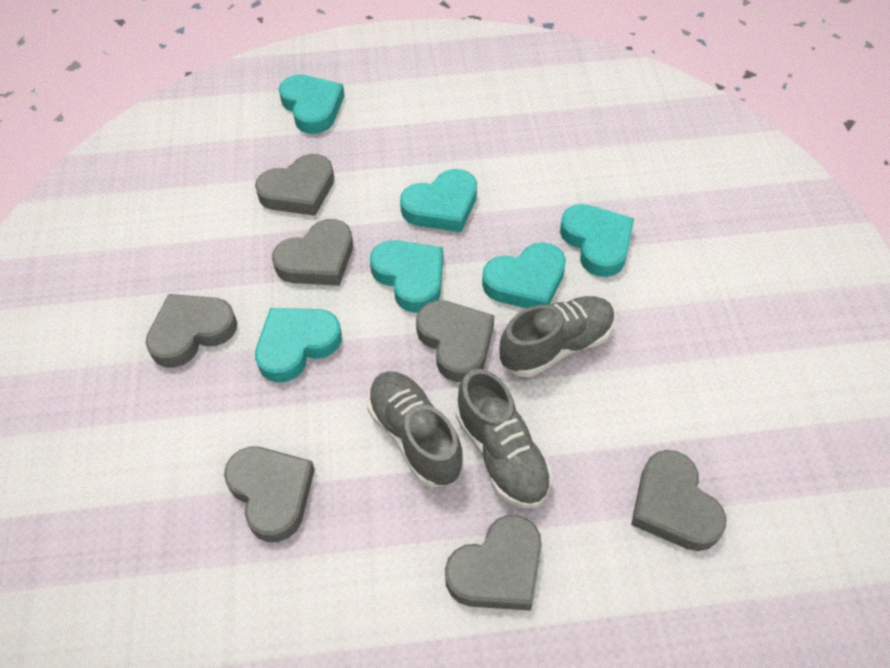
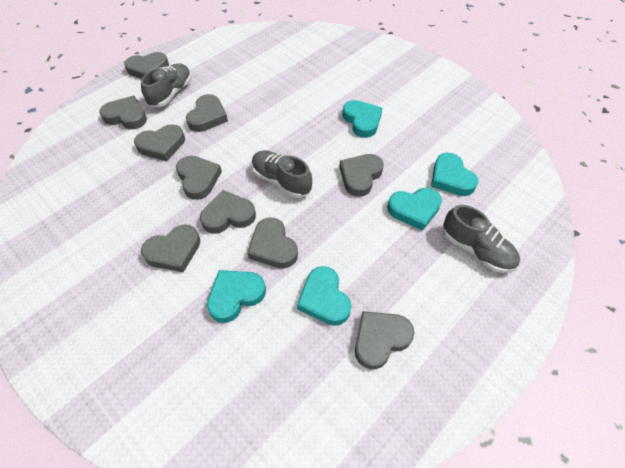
grey heart: [145,294,237,368] [224,447,315,542] [255,154,334,216] [272,219,353,286] [416,300,494,382] [445,515,542,611] [631,450,727,551] = 7 -> [99,96,147,129] [124,52,169,79] [134,124,185,161] [141,224,201,272] [176,156,222,200] [186,94,228,132] [200,190,256,234] [247,218,298,268] [339,154,384,197] [355,311,415,369] = 10
turquoise heart: [255,308,342,383] [279,74,345,134] [370,240,443,313] [400,169,477,232] [482,242,566,309] [560,204,634,277] = 6 -> [207,270,266,323] [297,266,351,326] [342,100,382,138] [387,188,442,231] [431,153,478,196] = 5

